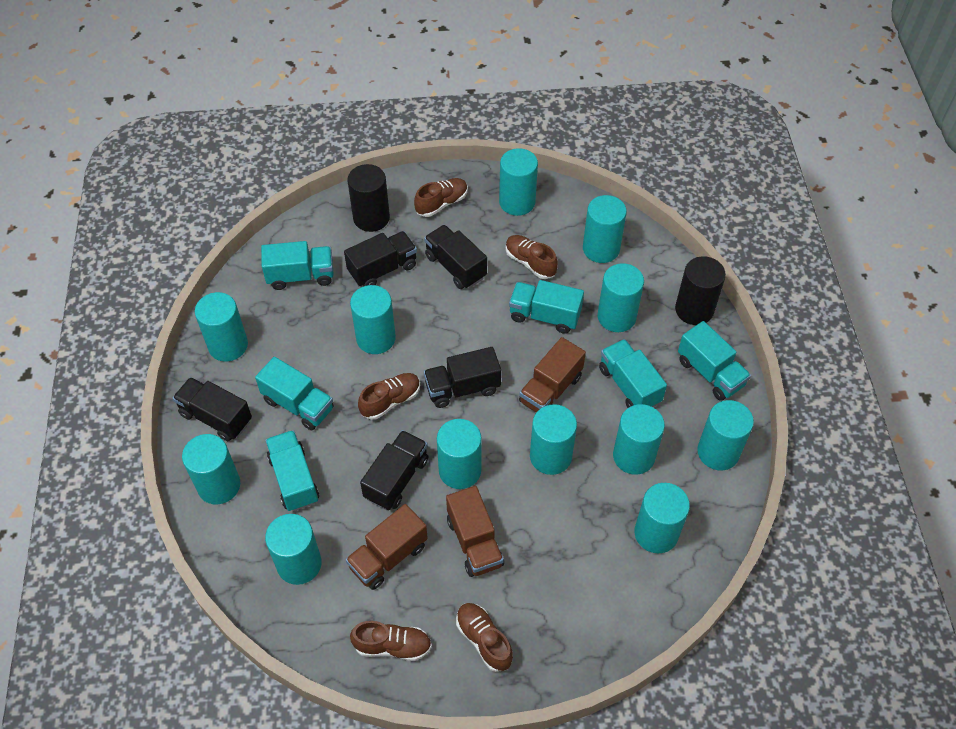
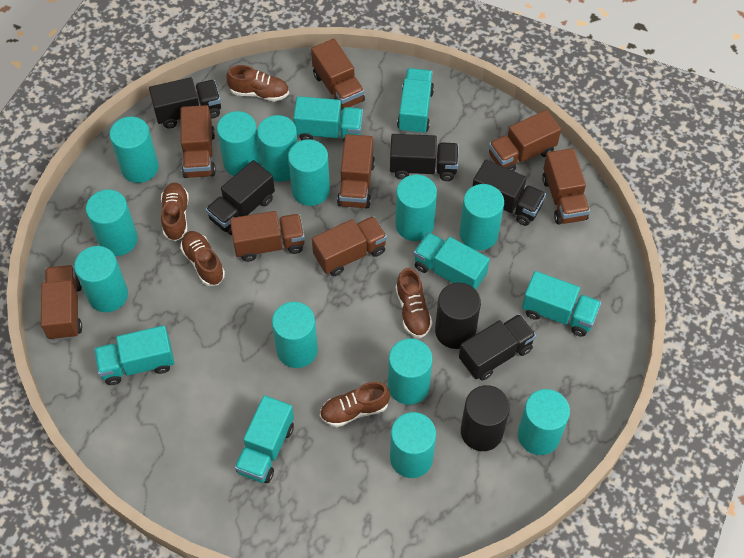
brown truck: [345,504,428,590] [446,486,504,577] [519,337,586,412] = 3 -> [41,265,82,340] [181,105,216,178] [230,211,305,262] [311,39,365,111] [312,216,387,276] [337,134,375,208] [489,110,561,171] [542,148,590,224] = 8

